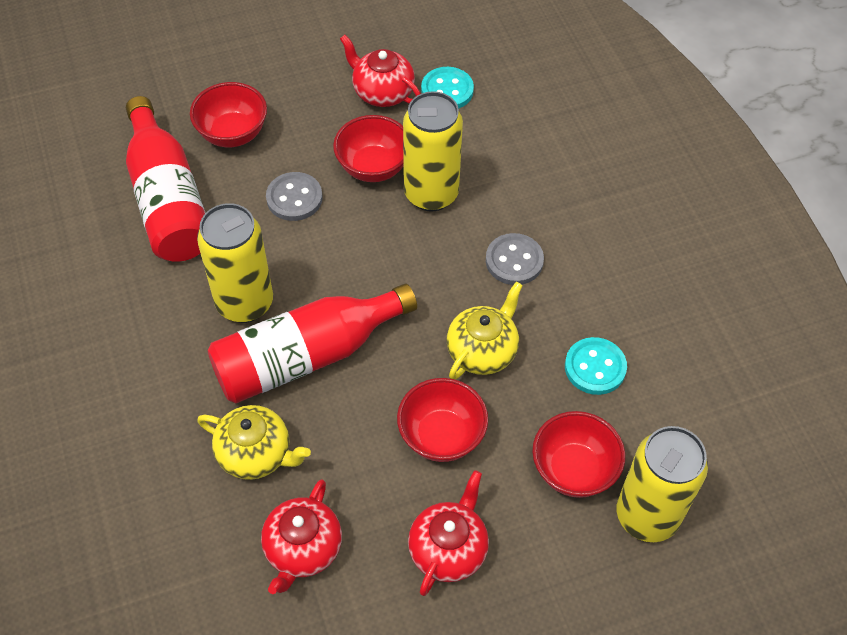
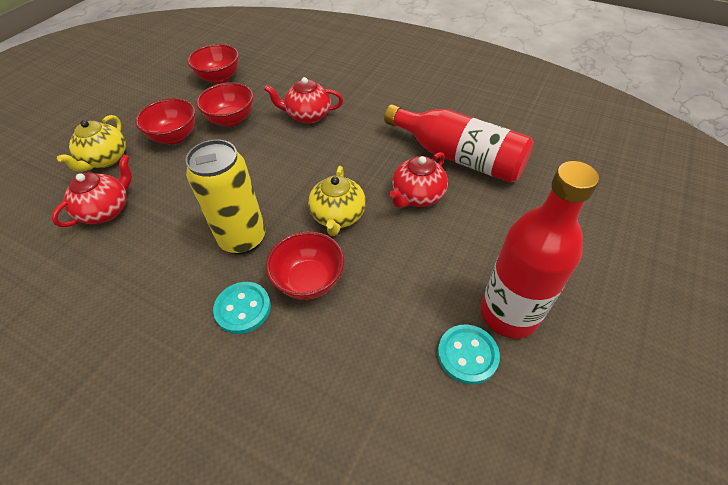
grey button: [266,172,323,221] [486,233,544,285] = 2 -> none = 0
yellow can: [197,203,273,323] [403,91,463,212] [617,426,708,542] = 3 -> [186,140,265,254] = 1

